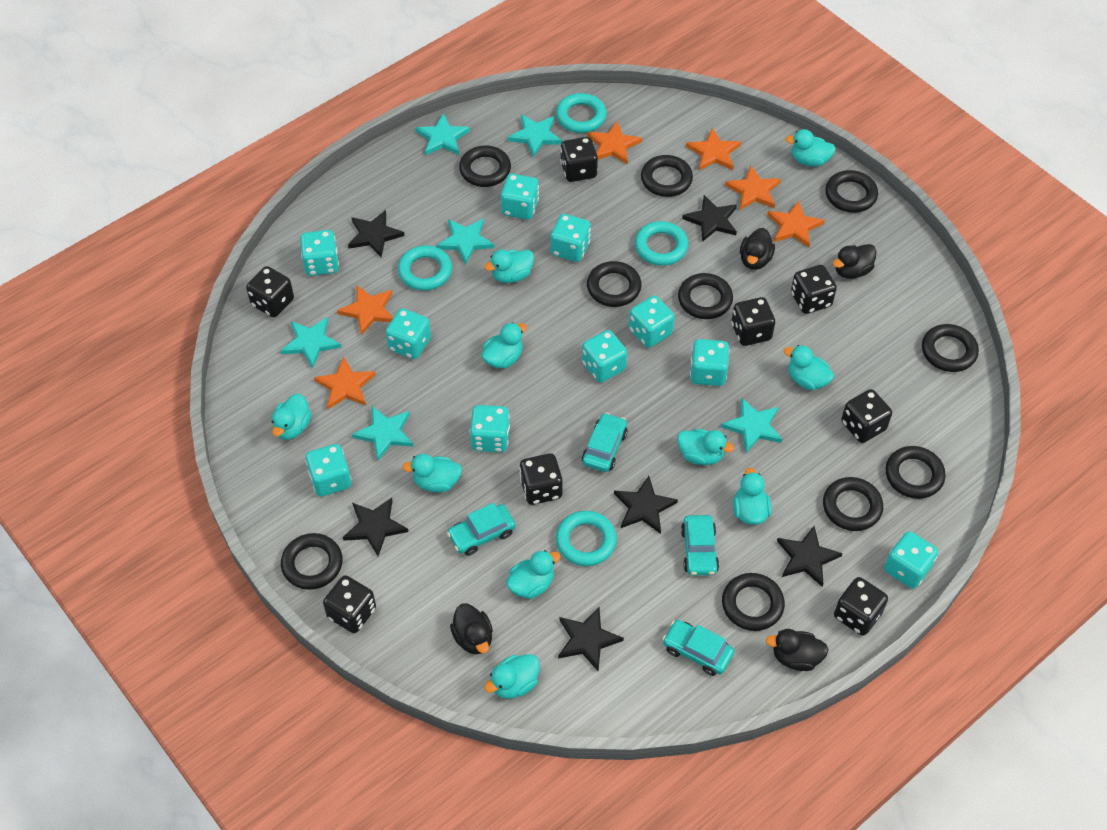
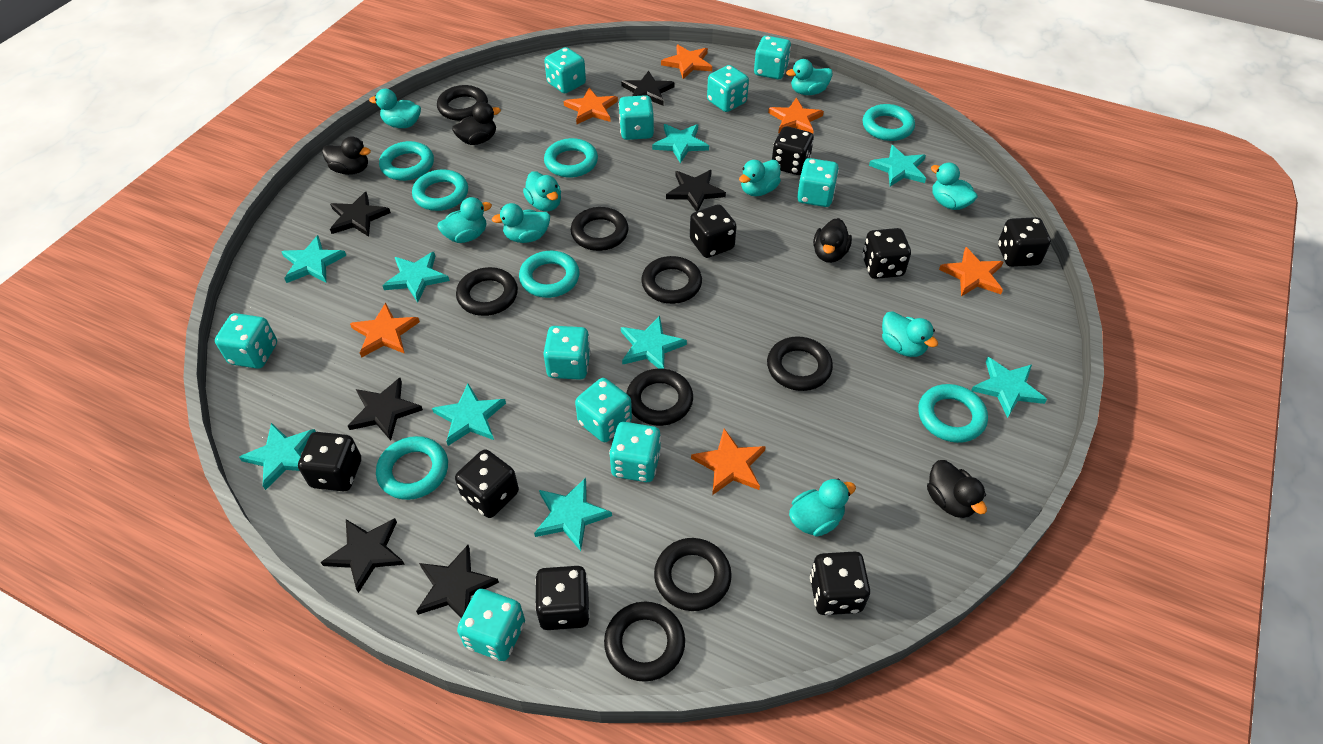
black ring: [281,533,343,590] [459,145,511,187] [587,261,641,307] [641,155,693,197] [678,273,733,319] [722,573,785,631] [823,477,883,531] [825,170,878,213] [886,446,946,499] [922,324,979,372] = 10 -> [437,85,488,121] [456,267,518,316] [571,207,629,251] [604,602,685,682] [626,369,693,426] [641,256,702,304] [654,538,732,611] [767,337,833,391] = 8
turquoise car: [447,503,516,556] [582,413,628,472] [663,620,734,676] [681,515,719,576] = 4 -> none = 0
turquoise duck: [272,394,312,440] [402,454,462,492] [481,322,527,368] [484,250,534,283] [484,654,540,699] [506,550,561,599] [677,429,734,465] [733,468,772,525] [784,345,834,390] [786,129,836,167] = 10 -> [369,89,421,128] [437,197,492,243] [492,203,550,243] [523,171,561,211] [739,160,781,196] [786,59,833,95] [789,479,856,537] [882,311,938,357] [931,163,978,210] = 9
turquoise ring: [398,245,452,291] [556,93,607,133] [556,511,617,566] [635,221,688,266] = 4 -> [376,436,448,500] [379,141,434,181] [412,169,468,211] [519,251,579,298] [544,138,598,178] [863,104,915,141] [918,384,988,443] = 7
turquoise star: [280,317,342,369] [352,406,414,461] [416,114,470,155] [437,219,495,265] [508,115,562,157] [721,397,783,453] = 6 -> [239,423,316,490] [281,235,346,283] [382,252,450,302] [432,384,506,446] [534,478,612,551] [621,316,687,369] [652,124,709,163] [869,145,926,187] [971,357,1047,418] = 9

